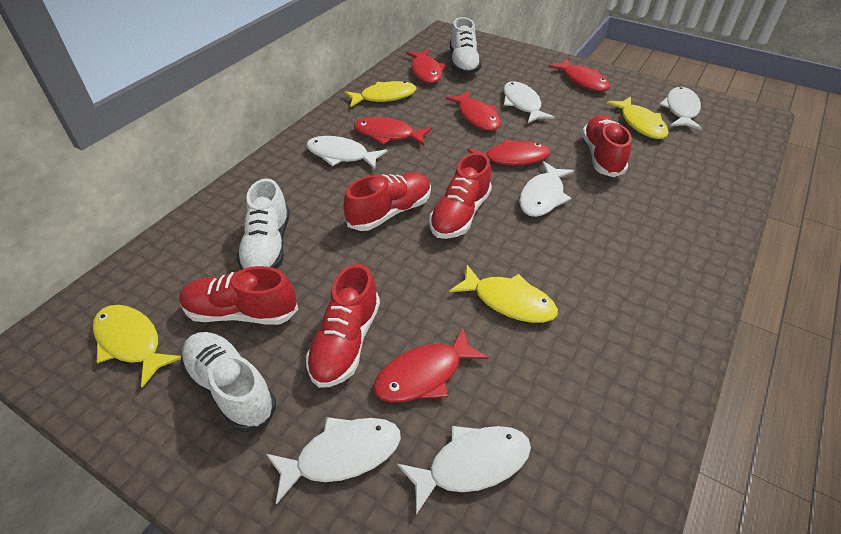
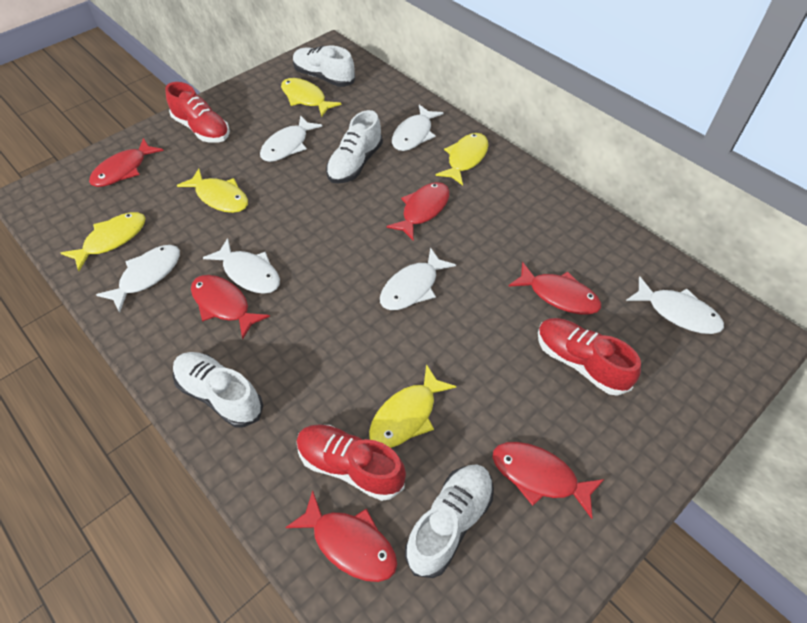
red shoe: [179,266,299,325] [306,264,380,388] [343,172,431,231] [429,152,492,239] [582,115,632,177] = 5 -> [165,82,230,143] [297,424,406,501] [538,318,641,396] = 3
white shoe: [180,332,276,432] [237,178,290,270] [450,17,481,75] = 3 -> [173,352,263,428] [293,46,355,87] [326,110,383,183] [405,464,494,578] = 4
yellow fish: [93,305,181,388] [344,81,416,107] [449,265,558,323] [606,97,669,139] = 4 -> [61,212,146,271] [177,169,248,213] [281,78,341,117] [369,364,456,448] [436,133,489,186] = 5

